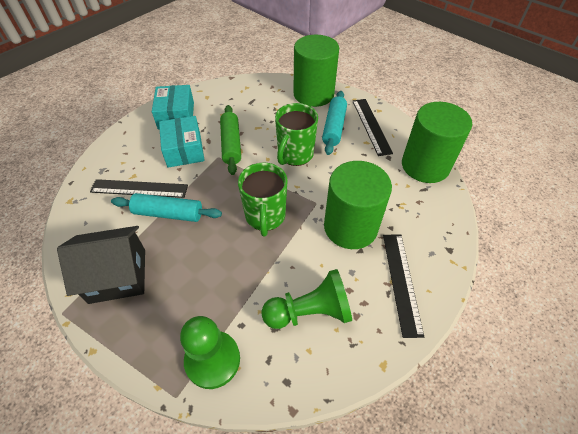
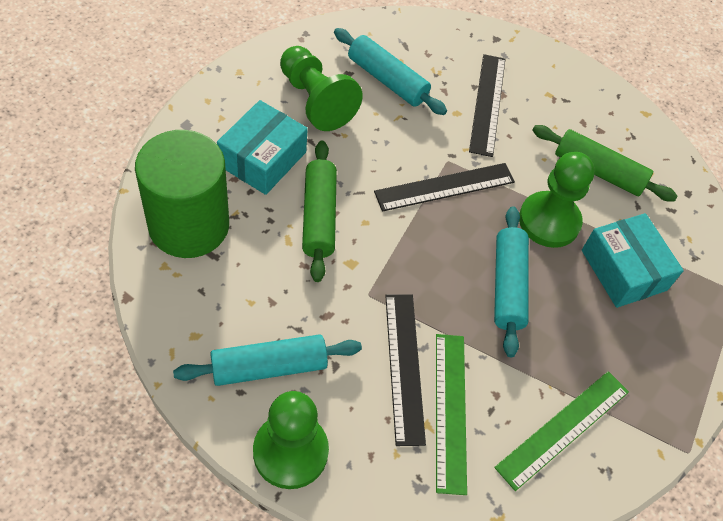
black house: [57,226,145,304] = 1 -> none = 0
green cylinder: [293,35,339,107] [324,161,392,249] [402,102,472,183] = 3 -> [135,130,229,258] = 1
green mug: [238,163,288,237] [275,103,318,166] = 2 -> none = 0
green pawn: [180,316,240,389] [261,269,352,329] = 2 -> [253,391,329,489] [280,46,362,131] [519,152,595,248] = 3
green rolling pin: [220,105,241,175] = 1 -> [302,141,337,282] [532,125,677,202] = 2
green ruler: none = 0 -> [436,334,467,495] [494,371,629,491] = 2
turquoise rolling pin: [111,193,222,222] [322,91,347,155] = 2 -> [173,334,362,386] [334,28,447,115] [494,206,529,357] = 3

